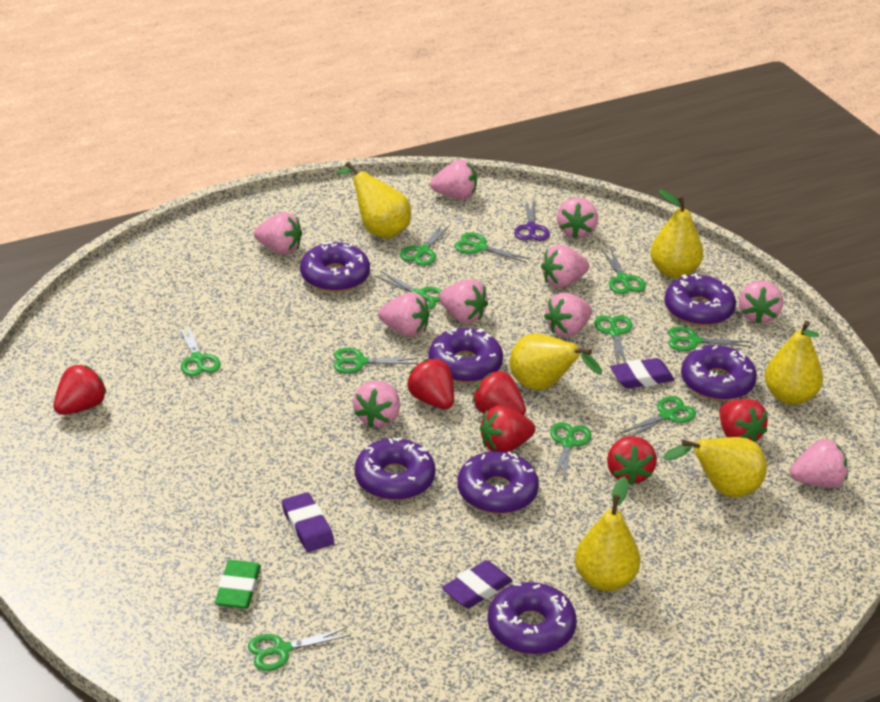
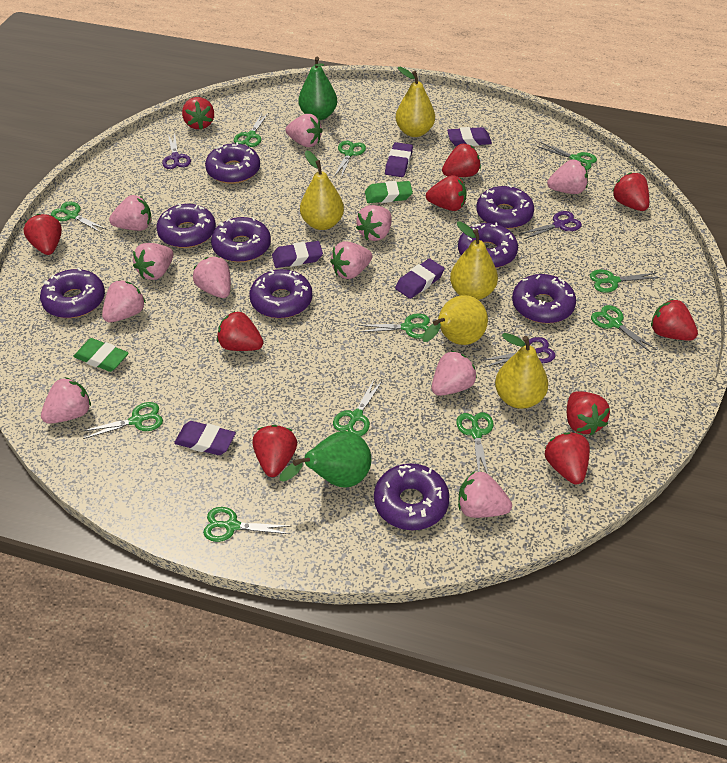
green eraser: [215,560,261,609] = 1 -> [73,338,128,372] [365,181,413,203] = 2
green pear: none = 0 -> [280,431,371,487] [298,57,337,120] = 2
pink strawberry: [254,212,302,255] [353,381,400,428] [378,292,430,337] [430,159,477,200] [439,279,488,323] [541,245,589,288] [544,293,592,337] [557,197,598,238] [739,281,783,324] [790,439,848,487] = 10 -> [41,377,91,424] [102,280,146,323] [109,195,152,231] [133,243,174,280] [193,257,231,298] [285,114,323,147] [330,241,372,279] [356,205,392,241] [432,351,477,396] [458,471,512,518] [547,159,588,194] = 11
purple donut: [300,242,370,292] [355,438,436,500] [429,328,503,383] [457,451,539,514] [488,582,577,655] [664,273,736,326] [681,345,757,401] = 7 -> [40,268,105,318] [156,203,216,248] [205,142,260,184] [211,217,271,262] [249,269,312,319] [374,463,449,530] [458,222,518,268] [476,185,534,229] [512,274,576,324] = 9
purple eraser: [282,492,334,552] [442,560,513,608] [610,358,675,389] = 3 -> [174,421,236,455] [272,241,323,268] [385,142,413,177] [395,258,445,299] [447,127,492,146] = 5
purple scissors: [514,201,550,241] = 1 -> [162,133,191,169] [481,337,555,367] [520,211,582,239] = 3
red strawberry: [54,365,107,415] [407,359,454,409] [473,371,526,415] [480,405,535,452] [607,436,657,485] [719,399,768,442] = 6 -> [23,214,62,255] [182,97,214,130] [217,311,264,351] [252,425,297,477] [426,175,467,211] [442,144,481,177] [545,432,590,484] [567,391,610,436] [612,172,649,211] [651,299,698,341] = 10
yellow pear: [337,162,411,239] [510,333,602,390] [575,476,641,591] [651,189,703,278] [663,437,767,497] [765,321,823,405] = 6 -> [300,151,344,230] [396,67,435,137] [422,295,488,345] [450,221,498,300] [495,333,548,409] = 5

